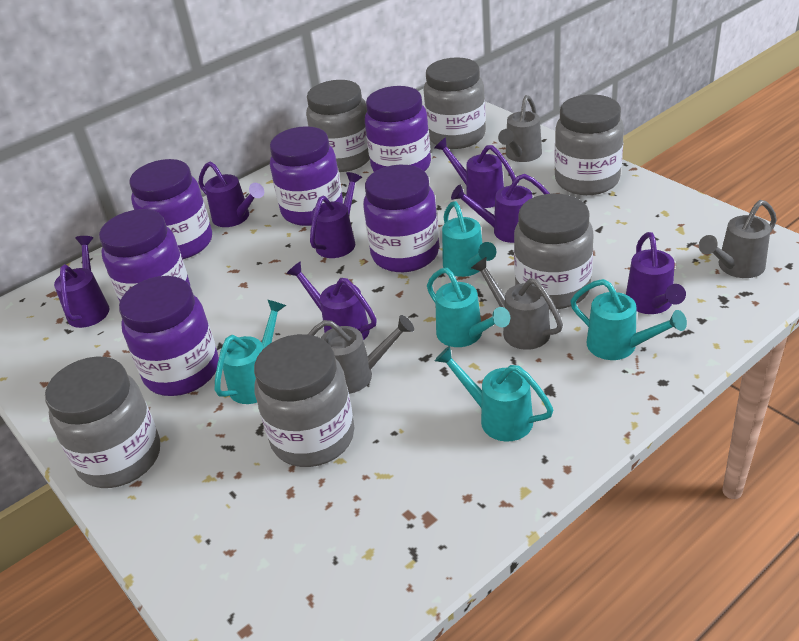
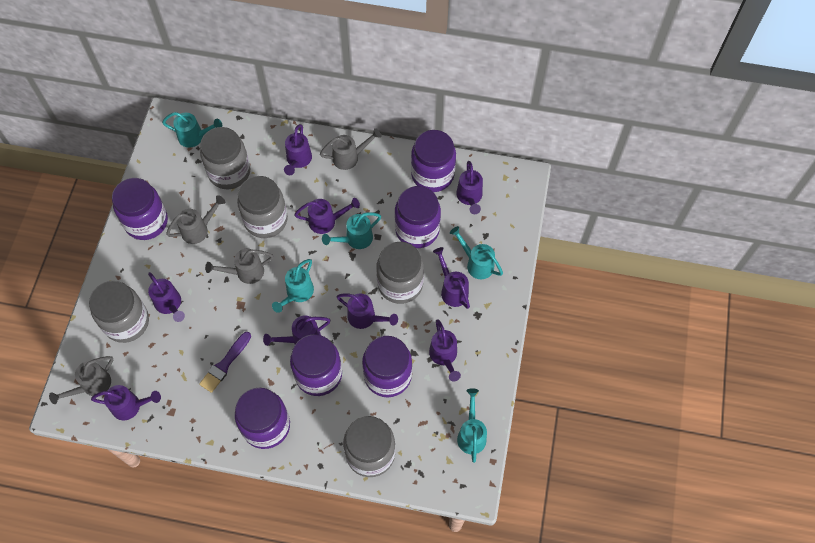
grey jar: [45,356,160,488] [254,334,354,467] [306,80,370,172] [424,57,486,149] [514,193,593,310] [554,94,624,195] = 6 -> [89,281,149,343] [200,127,250,189] [237,176,288,238] [343,416,396,477] [376,242,424,304] = 5
purple brush: none = 0 -> [199,332,251,393] = 1
purple watering can: [54,236,110,328] [199,162,264,227] [286,261,377,340] [310,172,362,258] [434,137,516,208] [451,174,550,243] [626,232,686,314] = 7 -> [91,385,161,420] [148,272,185,322] [263,315,331,346] [284,124,312,175] [294,198,360,234] [337,293,398,329] [429,319,461,382] [433,247,470,309] [456,161,483,214] = 9

